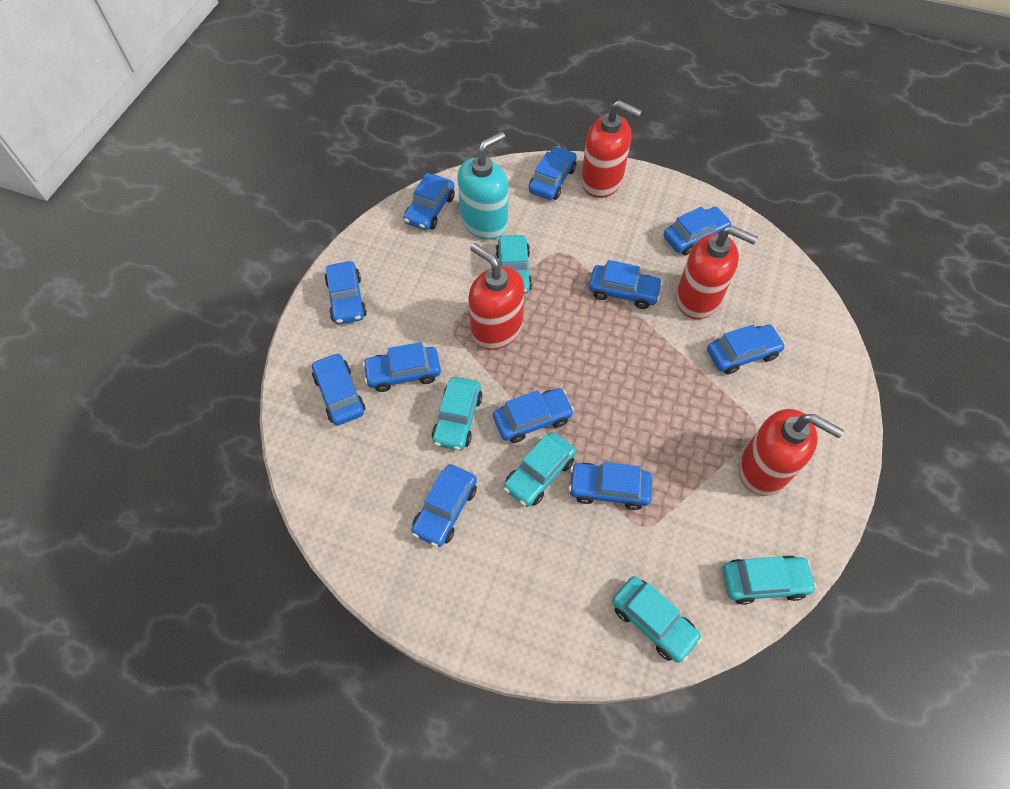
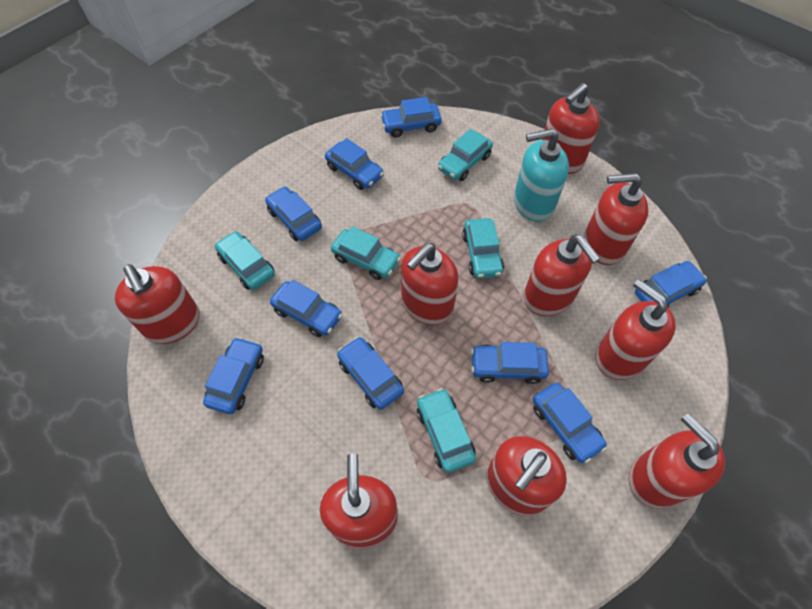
blue car: [312,353,365,425] [325,261,367,324] [362,342,441,392] [404,173,455,230] [411,464,477,547] [493,388,574,443] [529,146,577,200] [568,462,652,510] [589,260,663,309] [663,207,732,255] [707,324,786,374] = 11 -> [203,337,264,414] [265,186,322,241] [270,280,343,337] [325,138,384,190] [337,337,404,410] [380,97,442,137] [471,342,549,384] [533,383,607,463] [635,261,707,307] = 9
red soap dispenser: [468,243,524,350] [581,100,642,198] [676,226,758,319] [739,409,844,496] = 4 -> [115,264,200,344] [320,454,398,548] [401,243,458,325] [486,436,567,516] [523,235,601,316] [542,83,600,174] [584,173,649,265] [595,279,676,380] [629,413,725,508] = 9

